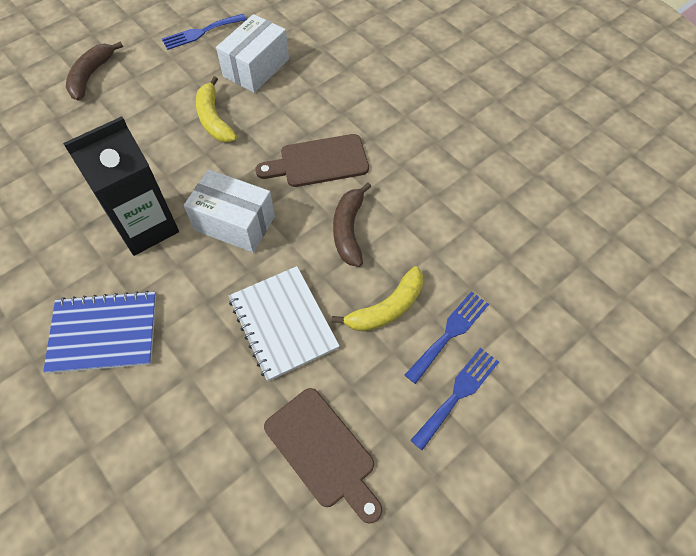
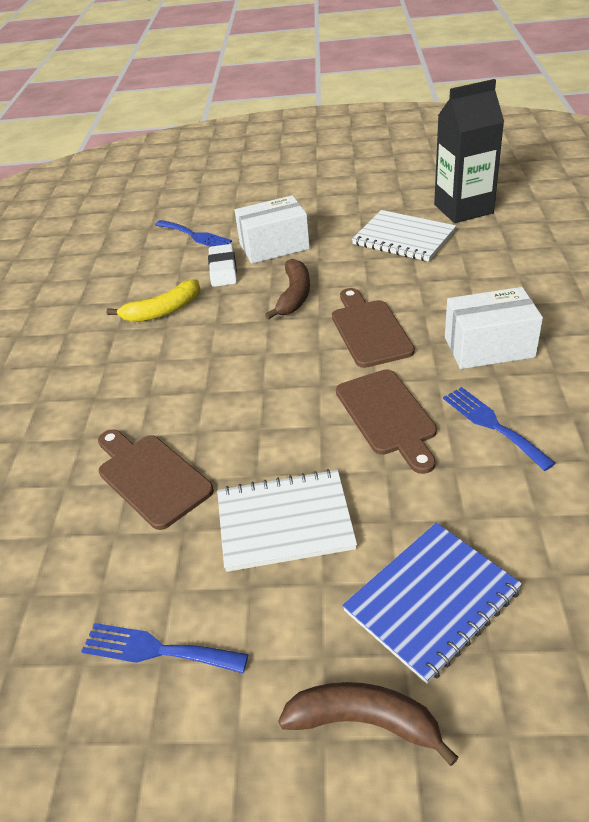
brown cutting board: [255,134,369,187] [264,388,382,524] = 2 -> [98,429,214,530] [332,288,415,368] [336,369,437,474] = 3
white eraser: none = 0 -> [208,244,237,287] = 1
white notebook: [229,266,340,381] = 1 -> [217,469,357,572] [352,210,456,262] = 2
yellow banana: [196,76,237,142] [332,266,423,331] = 2 -> [107,279,200,322] = 1

